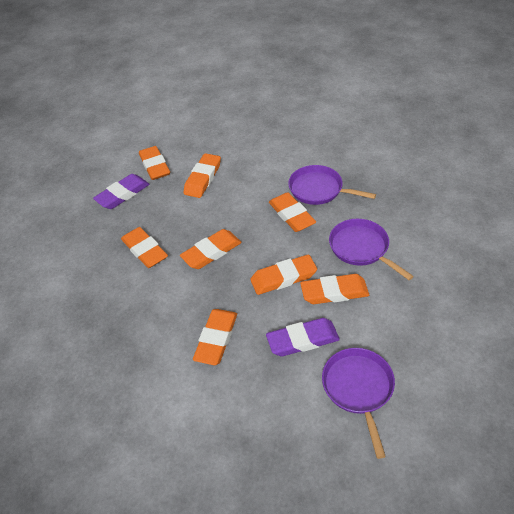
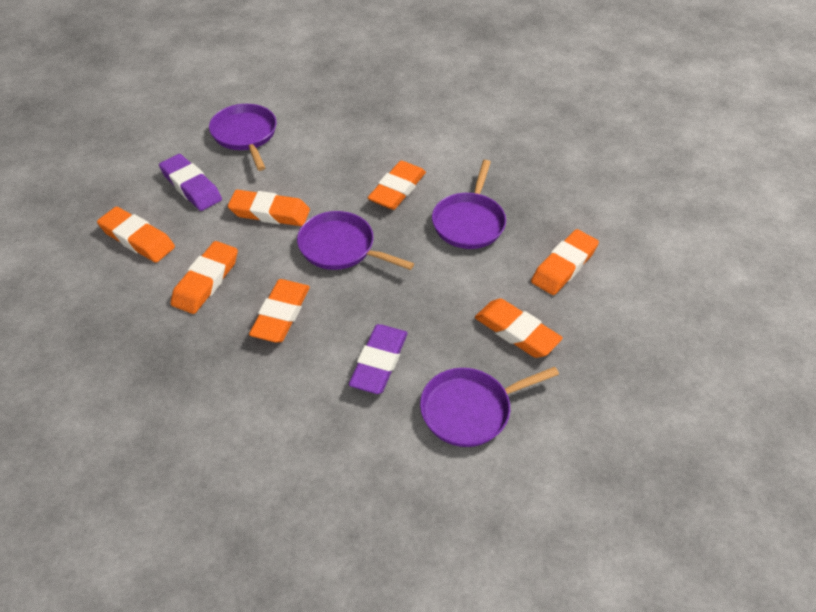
orange eraser: [121,227,168,268] [139,146,170,180] [180,229,242,269] [183,153,221,198] [193,309,237,365] [250,255,317,295] [269,192,316,232] [300,274,369,304] = 8 -> [97,207,175,263] [171,241,238,314] [228,190,310,226] [249,279,310,343] [368,161,426,210] [475,298,563,358] [531,229,599,295] = 7
purple pan: [288,165,376,205] [322,348,395,459] [329,219,414,280] = 3 -> [209,104,276,171] [297,211,414,270] [420,367,559,447] [432,160,506,249] = 4

